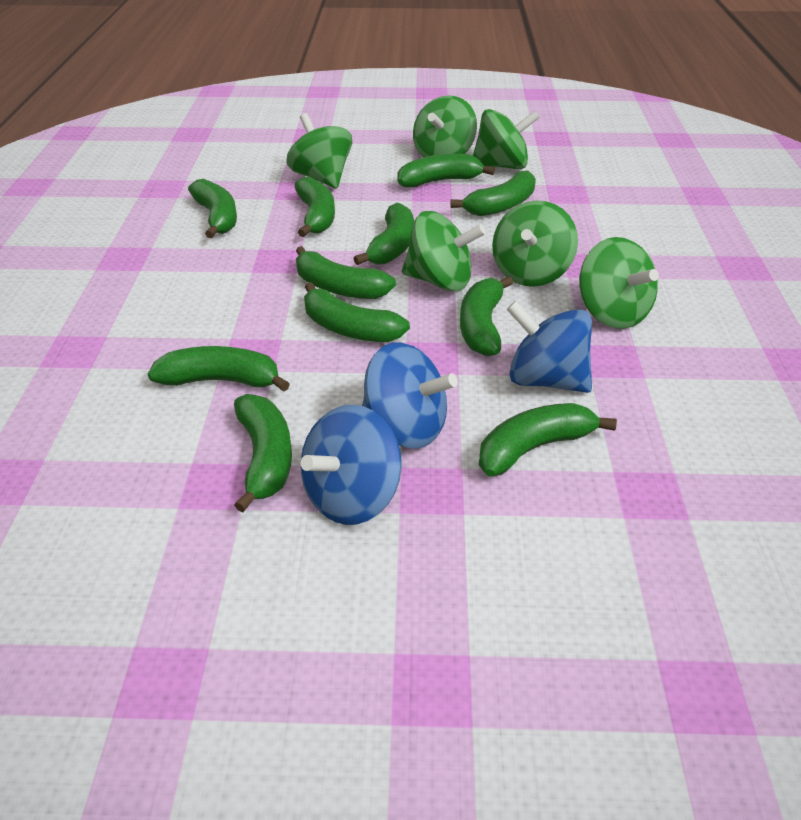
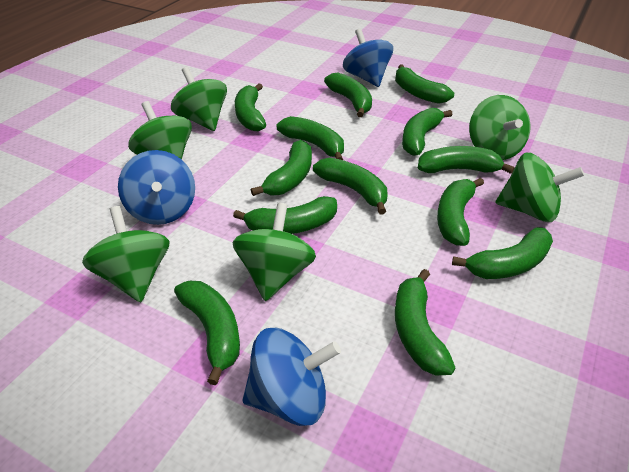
green banana: [148,346,290,392] [188,179,237,238] [234,394,292,512] [294,177,335,237] [296,246,396,299] [304,282,410,342] [353,203,414,265] [397,154,495,187] [451,170,536,216] [460,276,513,356] [479,403,617,476] = 11 -> [174,281,240,385] [233,196,337,234] [235,83,266,131] [251,140,312,196] [277,116,344,160] [313,158,388,215] [324,73,372,117] [395,64,454,104] [395,269,456,376] [402,108,453,156] [418,146,515,174] [437,178,484,246] [452,227,553,279] = 13

